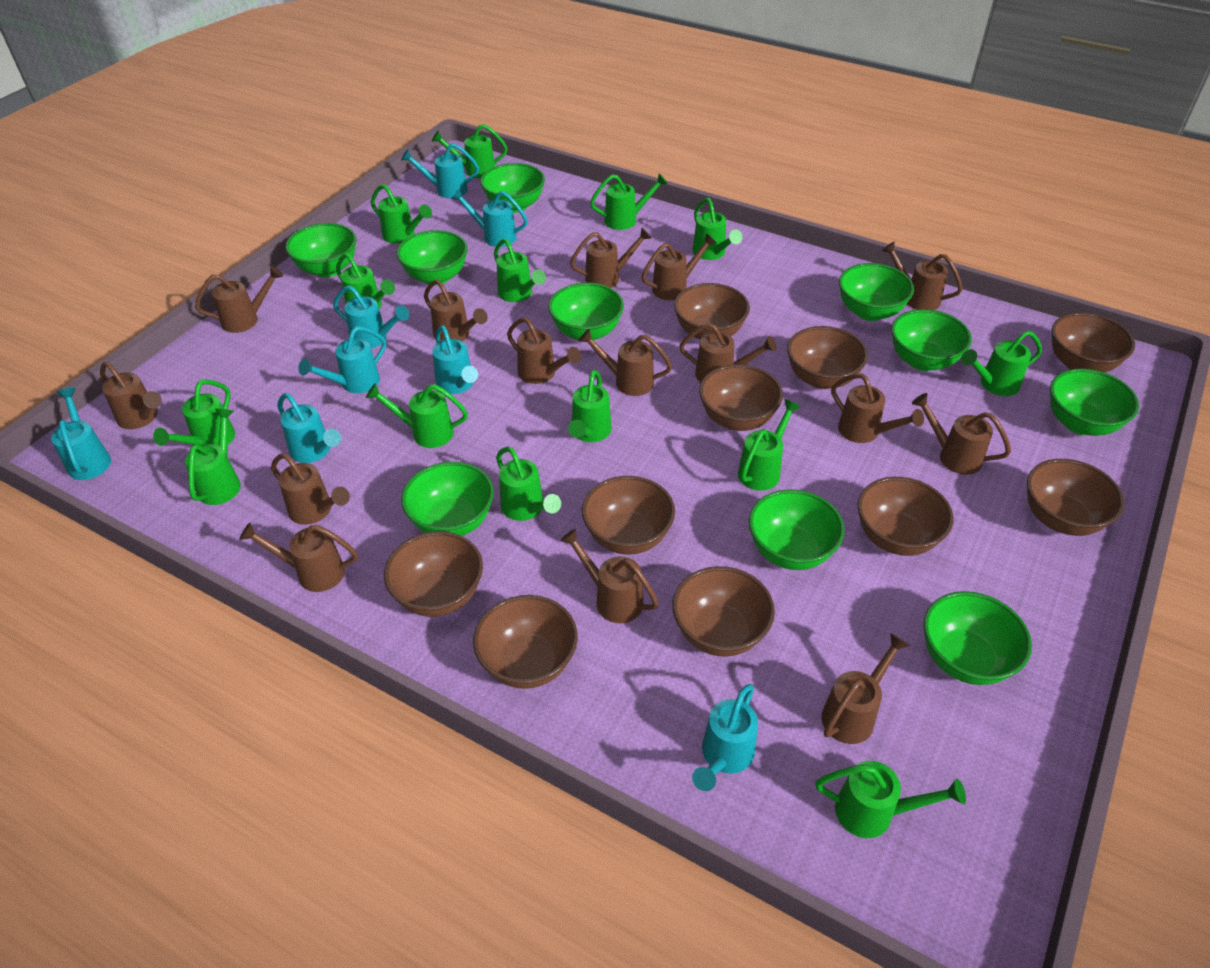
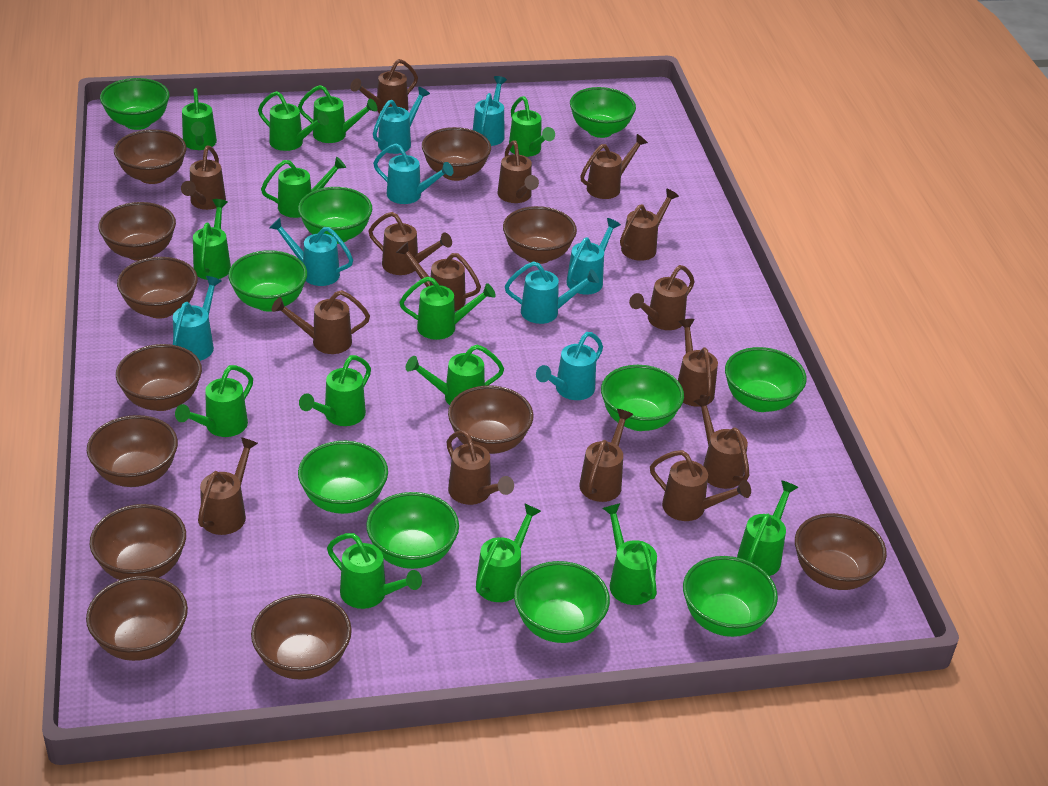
brown bowl: [384,531,483,617] [473,595,578,689] [582,476,675,555] [672,566,775,657] [674,283,750,340] [699,364,783,431] [787,326,868,389] [857,477,953,556] [1027,459,1124,536] [1052,312,1135,372] = 10 -> [86,576,188,661] [87,415,178,487] [90,504,186,580] [98,202,176,261] [114,129,187,184] [116,344,202,411] [117,257,198,319] [251,594,352,679] [422,127,491,181] [448,385,534,454] [503,206,577,264] [795,513,887,590] = 12

